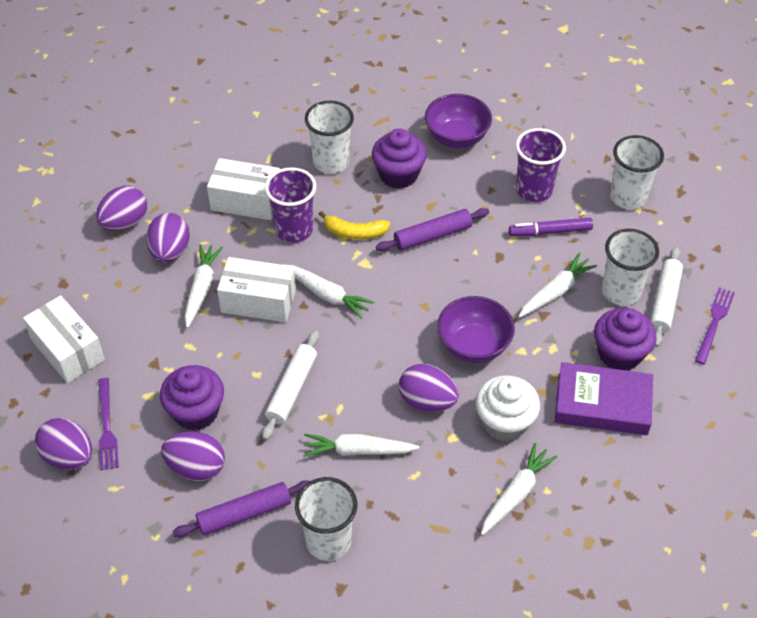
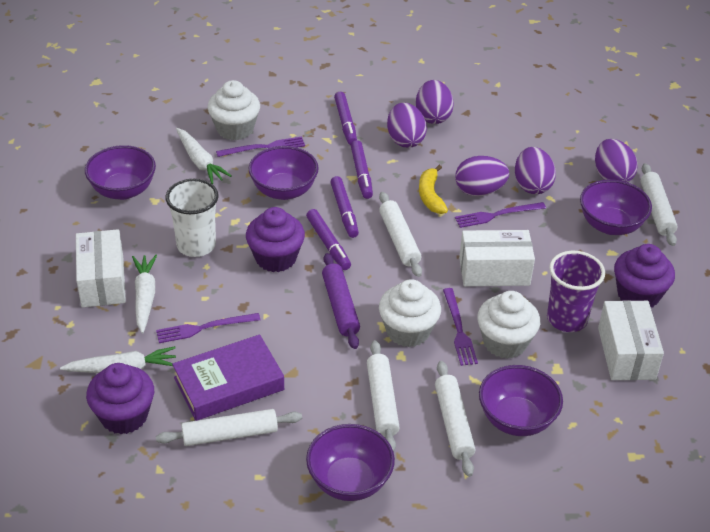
purple bowl: [425,94,492,148] [437,296,515,363] = 2 -> [85,145,156,200] [248,146,319,200] [306,424,395,501] [479,365,563,436] [580,179,652,235] = 5
purple cup: [265,167,316,243] [516,128,566,202] = 2 -> [547,251,605,332] = 1
purple fork: [98,378,119,470] [695,287,735,365] = 2 -> [156,313,260,343] [216,136,305,157] [443,288,478,366] [455,202,546,228] = 4
purple marker: [509,218,593,236] = 1 -> [306,209,351,270] [330,176,359,238] [334,92,357,145] [351,140,373,199] = 4
purple rolling pin: [173,480,310,537] [376,208,489,252] = 2 -> [322,253,360,349] = 1
white carrot: [184,244,223,328] [282,264,374,319] [303,434,419,457] [481,443,558,535] [519,253,598,318] = 5 -> [60,346,176,373] [132,255,157,334] [176,128,232,184] = 3
white cup: [295,477,358,561] [305,101,354,174] [602,229,659,306] [610,135,664,209] = 4 -> [165,179,219,257] = 1
white cupcake: [476,375,540,441] = 1 -> [207,80,260,140] [379,279,441,347] [477,291,540,359] = 3
white rolling pin: [262,330,319,440] [650,247,683,347] = 2 -> [156,409,302,446] [367,340,400,452] [379,192,422,277] [435,361,476,477] [641,163,678,246] = 5

